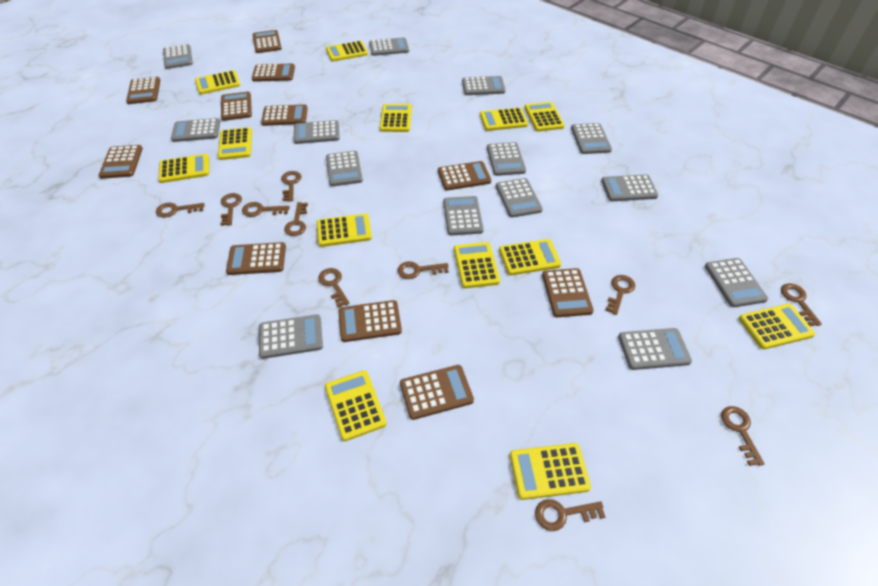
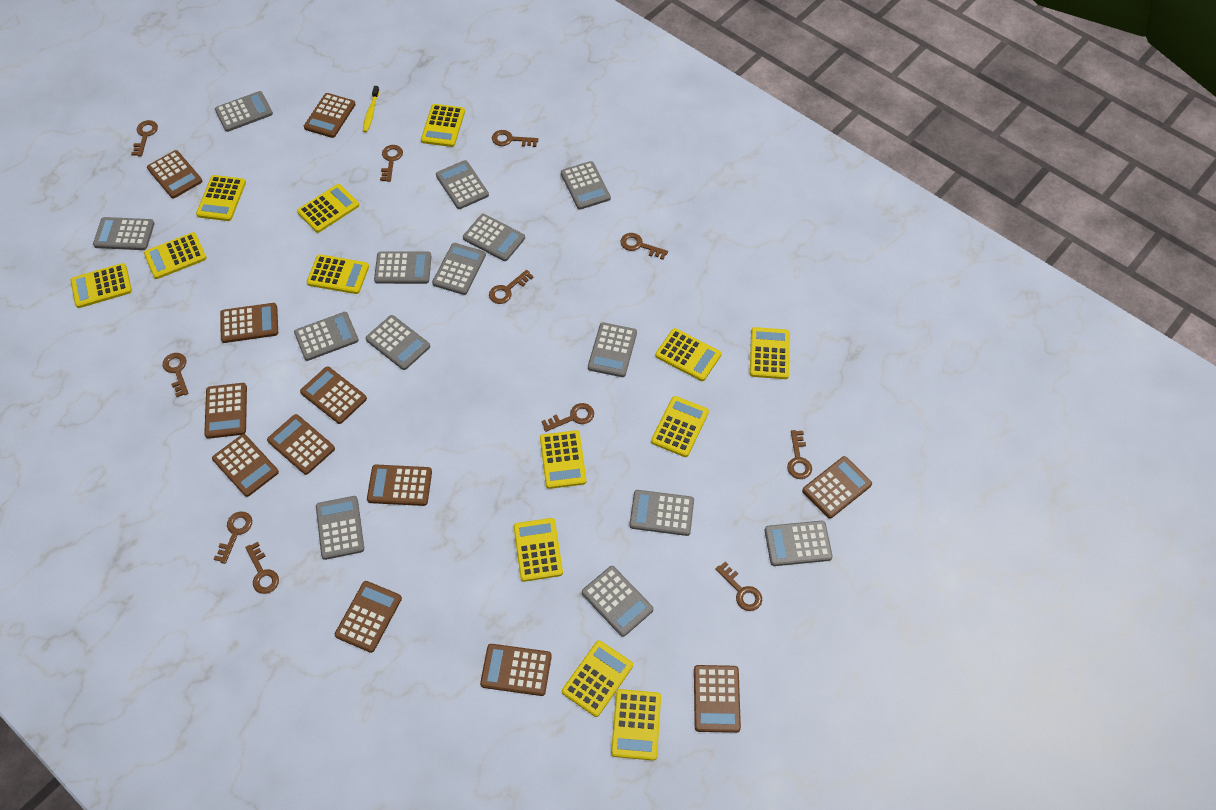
brown calculator: [99,145,143,179] [126,77,160,104] [221,92,252,121] [226,242,286,275] [252,64,295,82] [253,30,282,53] [261,104,308,126] [338,300,402,342] [400,365,474,420] [438,161,491,191] [542,268,594,317] = 11 -> [147,150,203,198] [204,383,247,439] [212,434,279,497] [220,303,278,343] [267,414,335,475] [300,366,367,424] [304,93,356,138] [335,581,402,653] [367,465,432,506] [480,644,552,696] [694,665,741,733] [802,456,872,519] = 12
yellow toothbrush: none = 0 -> [363,86,380,132] = 1

